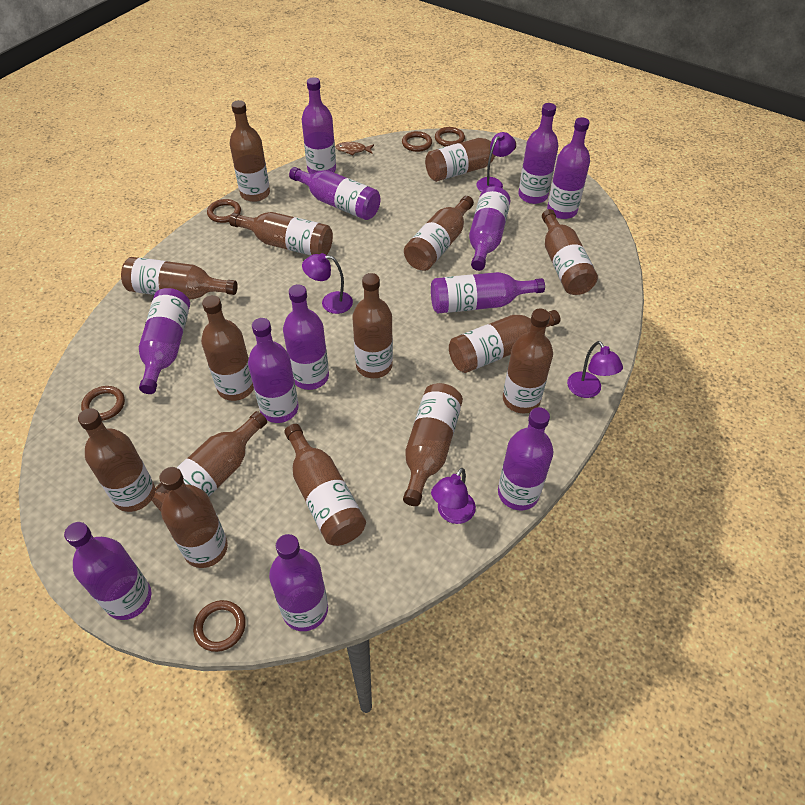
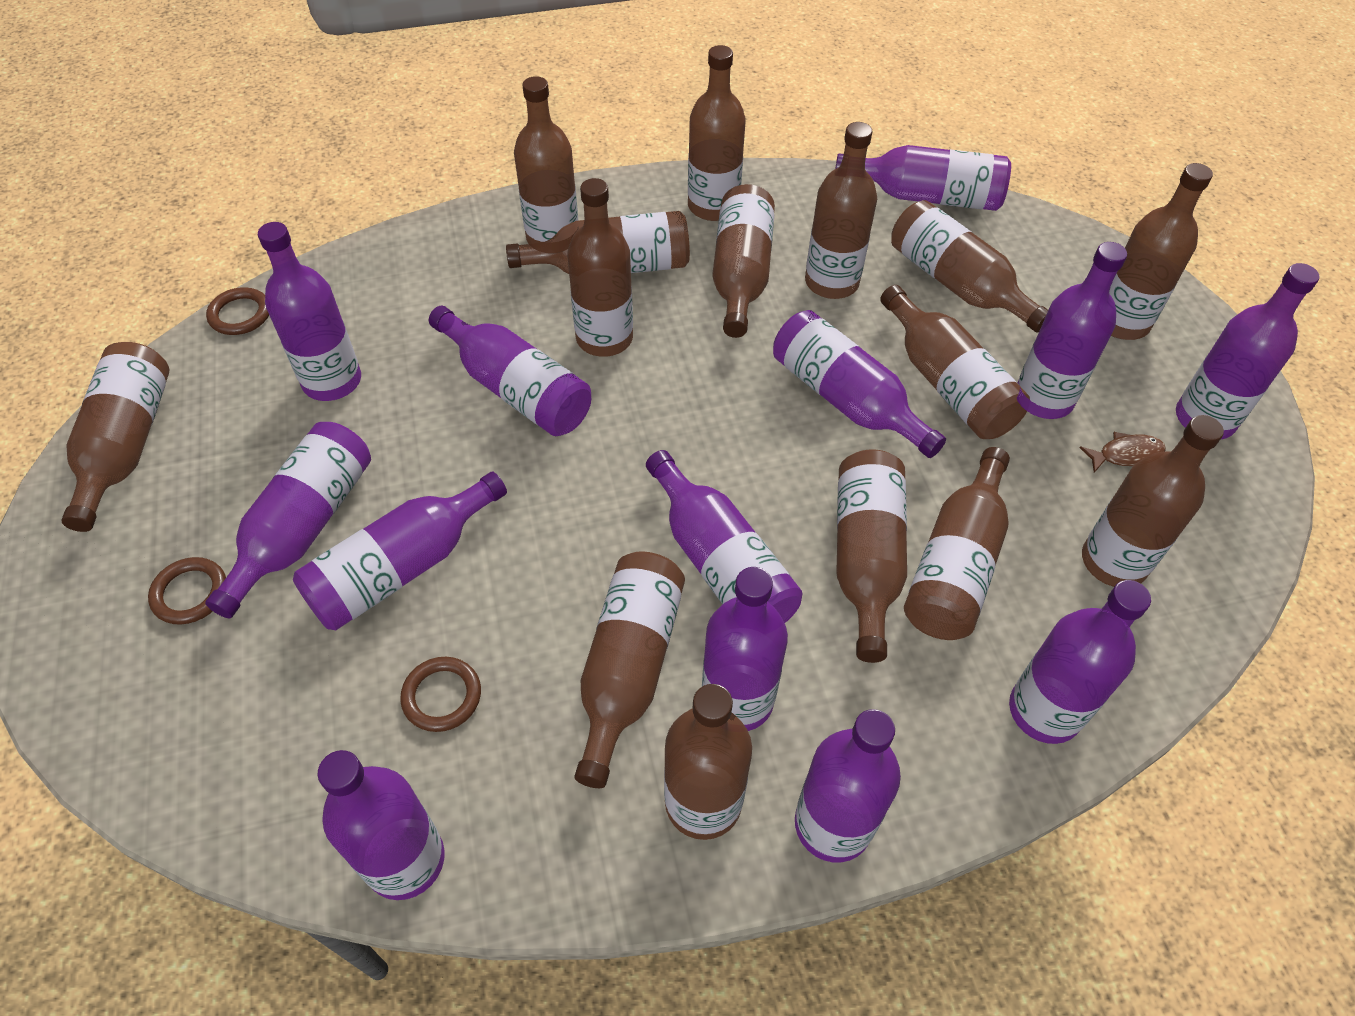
brown ring: [81,386,125,421] [193,600,246,652] [207,199,241,223] [402,131,432,152] [435,127,465,147] = 5 -> [148,557,226,625] [206,287,269,335] [400,657,481,732] = 3
purple bottle: [64,522,152,620] [139,288,190,394] [248,318,299,423] [269,534,328,631] [283,284,329,390] [289,167,381,220] [301,77,336,174] [431,272,545,313] [469,186,510,271] [498,407,553,510] [518,103,559,204] [547,117,590,219] = 12 -> [205,422,371,619] [258,222,361,401] [293,472,507,630] [317,750,445,900] [429,306,591,436] [646,450,803,623] [702,567,788,731] [773,310,946,458] [795,709,901,862] [835,145,1011,211] [1009,580,1151,744] [1018,242,1127,419] [1176,263,1319,440] = 13
purple lamp: [302,253,353,314] [431,468,476,524] [476,132,516,192] [567,341,623,398] = 4 -> none = 0

